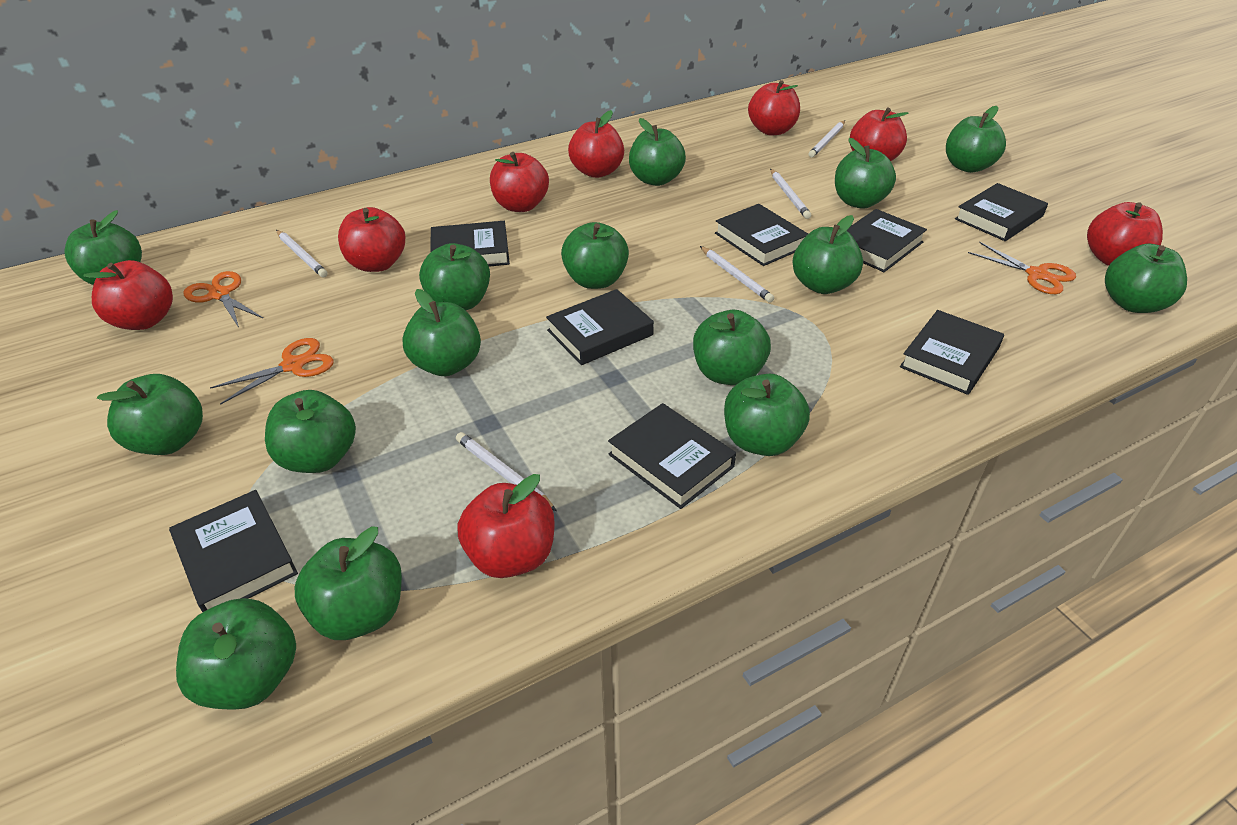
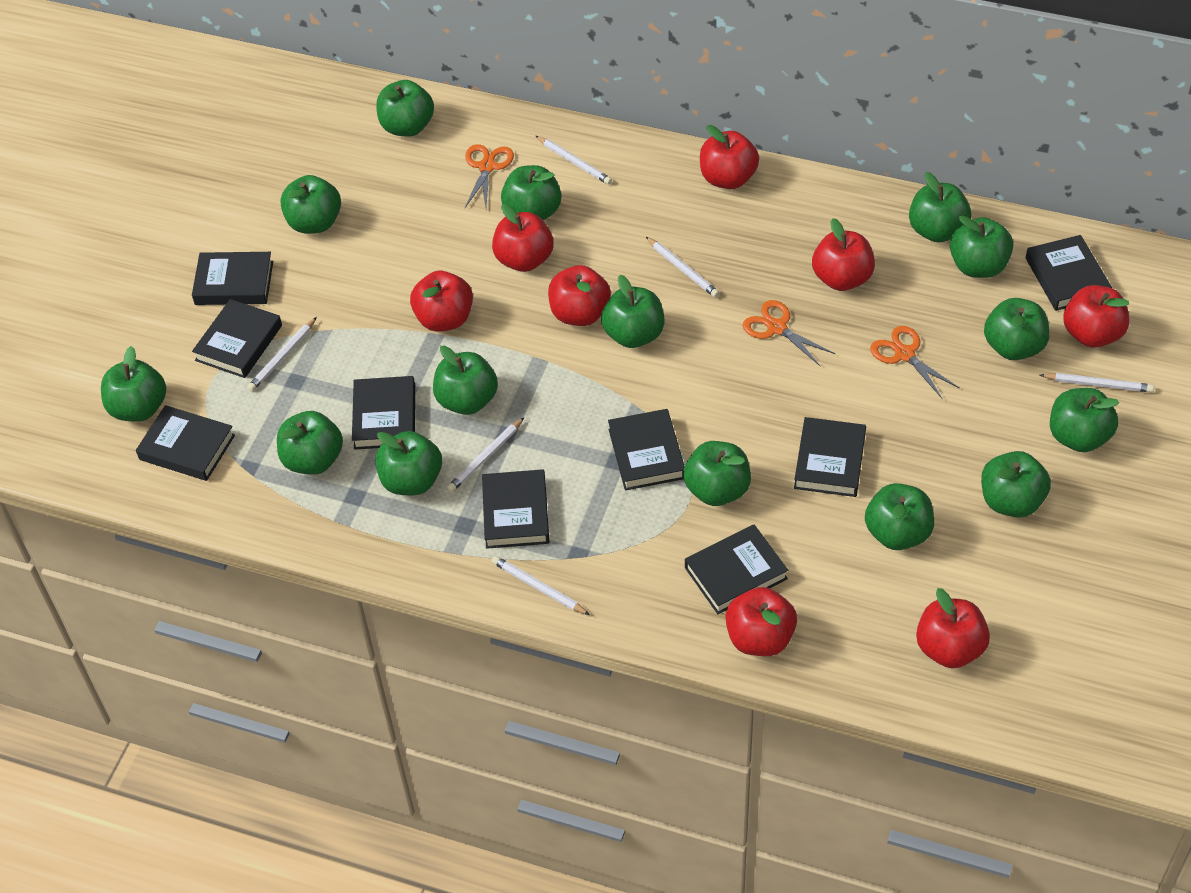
black book: [169,490,298,612] [430,221,510,267] [546,289,654,365] [608,403,736,509] [715,204,808,266] [847,209,927,272] [900,310,1004,395] [955,183,1048,241] = 8 -> [136,405,235,481] [192,252,273,305] [192,299,282,378] [352,376,415,450] [482,469,549,549] [608,409,685,491] [685,525,788,614] [794,417,866,497] [1026,235,1112,311] = 9
white pencil: [276,230,328,278] [456,432,557,511] [700,246,774,303] [770,169,811,219] [808,121,845,157] = 5 -> [247,317,317,392] [447,418,524,492] [492,556,590,615] [536,136,612,185] [646,237,719,298] [1040,373,1154,393] = 6

